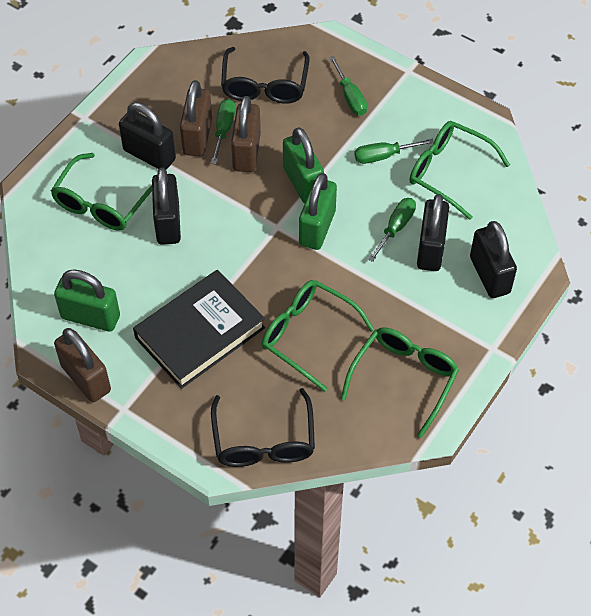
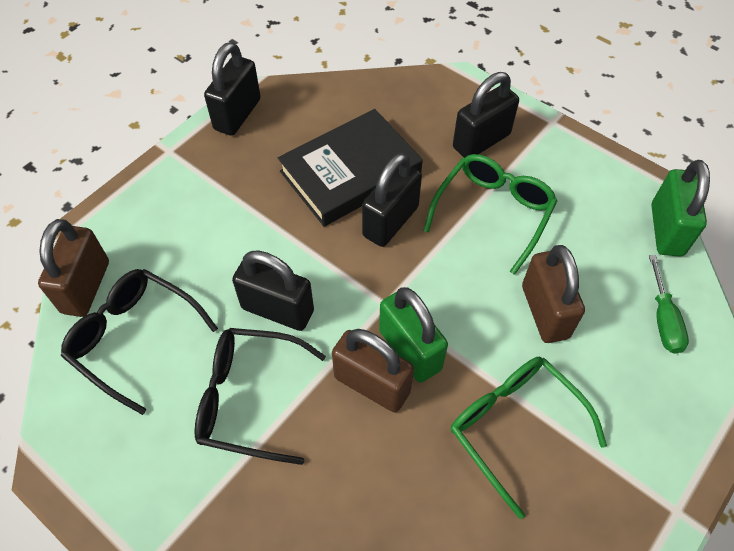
green glasses: [51,153,152,231] [262,280,375,392] [341,328,459,438] [410,121,510,220] = 4 -> [423,154,557,275] [451,357,607,519] = 2
green padlock: [54,269,120,332] [283,127,324,203] [299,173,337,250] = 3 -> [379,287,448,383] [651,160,710,257] = 2
green screwdriver: [211,99,236,165] [329,56,367,116] [354,139,434,164] [368,198,416,262] = 4 -> [649,255,689,354] = 1

